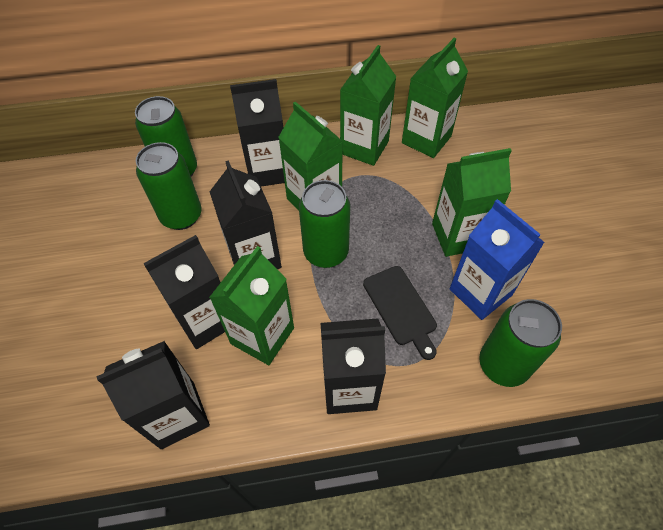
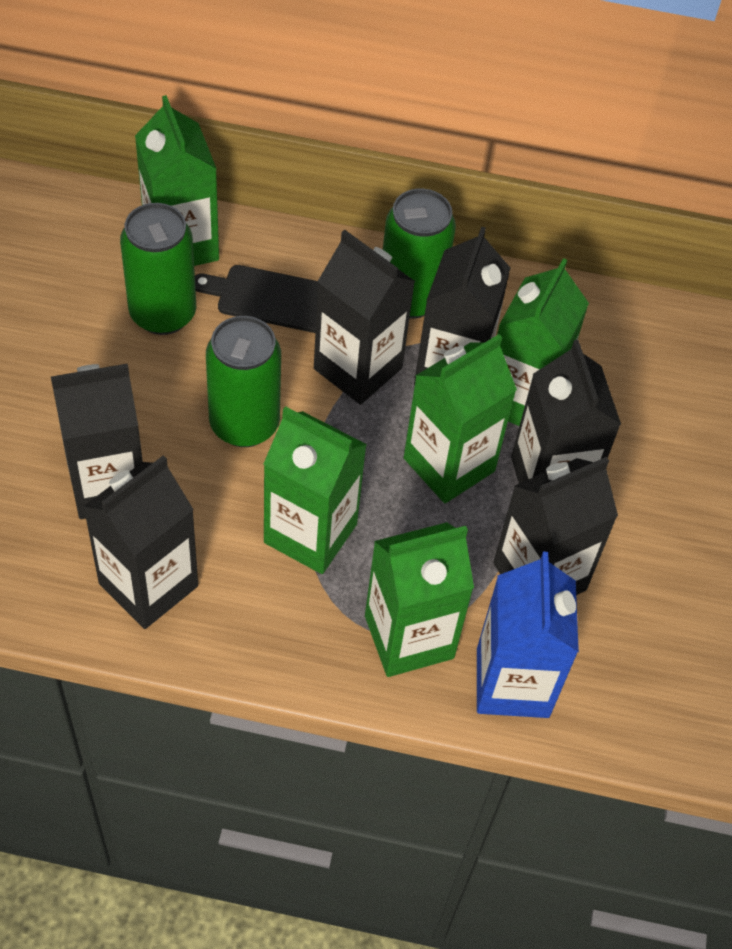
black carton: [96,341,210,449] [143,235,225,349] [210,160,282,269] [230,79,285,187] [320,318,386,414] = 5 -> [51,364,143,519] [83,455,198,629] [314,230,415,405] [414,226,510,386] [493,457,618,595] [511,340,621,483] = 6
green can: [135,96,197,177] [136,142,202,230] [299,180,350,268] [479,299,562,387] = 4 -> [120,203,196,335] [206,316,281,447] [383,189,456,319] = 3

